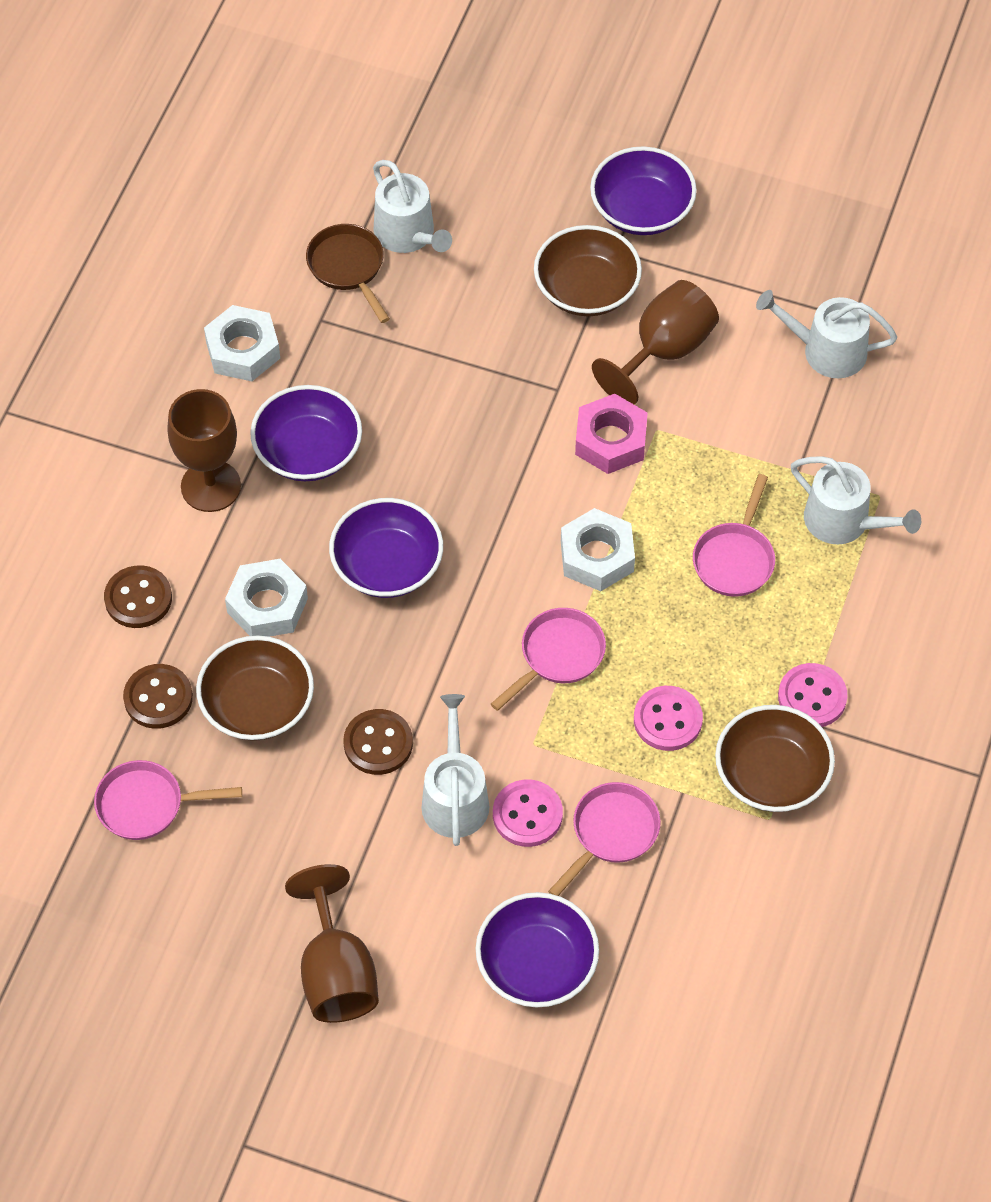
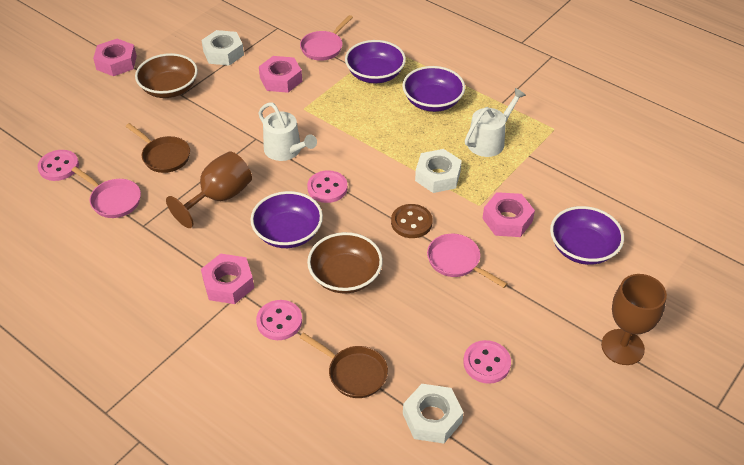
brown bowl: [196,636,314,741] [534,225,642,316] [715,705,835,812] = 3 -> [135,53,198,98] [307,232,383,293] = 2
brown button: [104,565,172,628] [123,664,193,729] [343,709,413,775] = 3 -> [391,204,433,238] = 1
brown goblet: [167,389,241,512] [285,864,379,1023] [592,280,719,405] = 3 -> [166,151,252,228] [601,274,667,365] = 2
brown pan: [306,224,390,323] = 1 -> [126,123,190,173] [299,333,388,398] = 2
pink button: [493,780,563,847] [634,686,703,751] [778,663,847,727] = 3 -> [38,150,79,181] [256,300,302,340] [307,170,348,203] [463,340,511,384] = 4
pink nut: [575,394,648,474] = 1 -> [93,39,137,76] [201,254,254,304] [259,56,302,93] [482,192,535,237] = 4
pink pan: [94,760,242,840] [491,608,606,711] [548,782,661,896] [693,474,775,597] = 4 -> [72,166,141,218] [300,15,353,61] [427,234,508,288] = 3
white watering can: [373,160,452,253] [422,694,490,846] [756,290,897,378] [791,456,921,544] = 4 -> [258,102,317,161] [465,88,526,157] = 2

